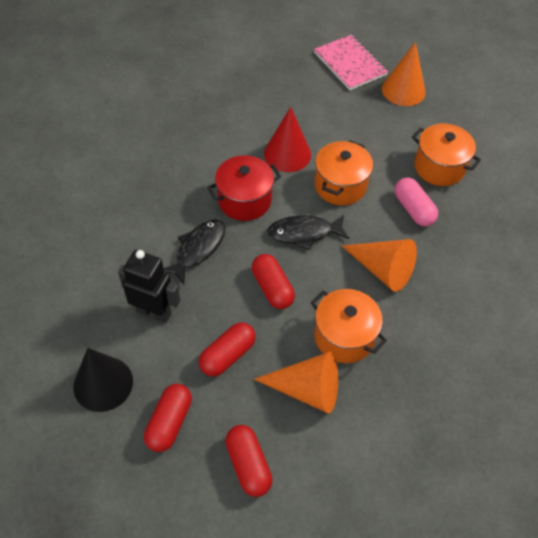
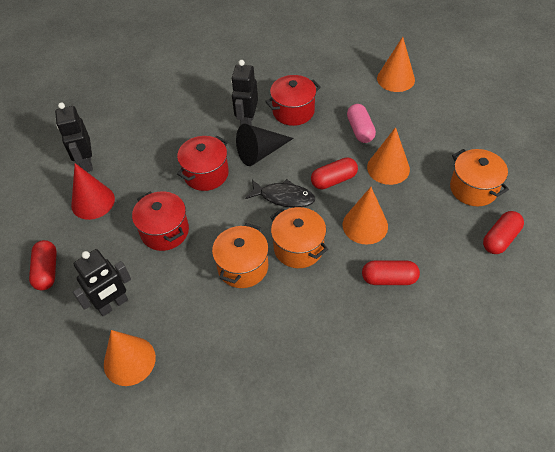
black fish: [164,220,225,285] [267,215,349,249] = 2 -> [245,179,315,208] = 1
black robot: [118,250,180,323] = 1 -> [55,102,93,172] [73,249,131,316] [231,60,258,125] = 3
orange cone: [254,352,338,413] [342,239,417,292] [382,42,426,106] = 3 -> [104,330,156,386] [343,187,388,245] [367,127,410,185] [377,37,415,92] = 4
pink notebook: [314,35,388,90] = 1 -> none = 0
red pot: [207,155,281,221] = 1 -> [132,191,189,251] [177,136,229,191] [265,75,321,126] = 3

